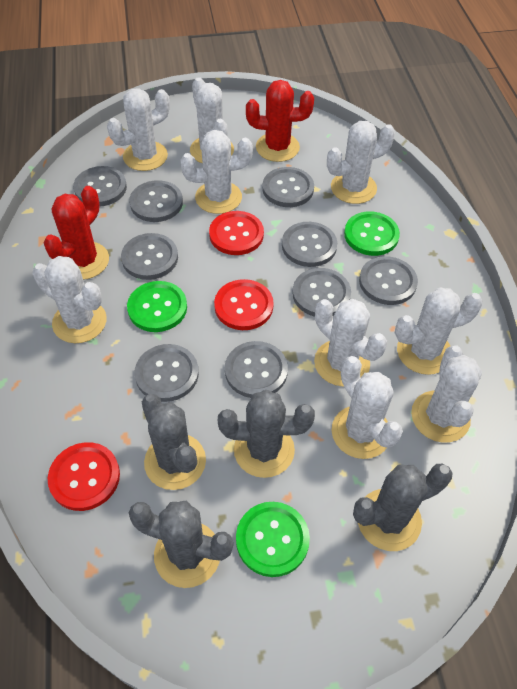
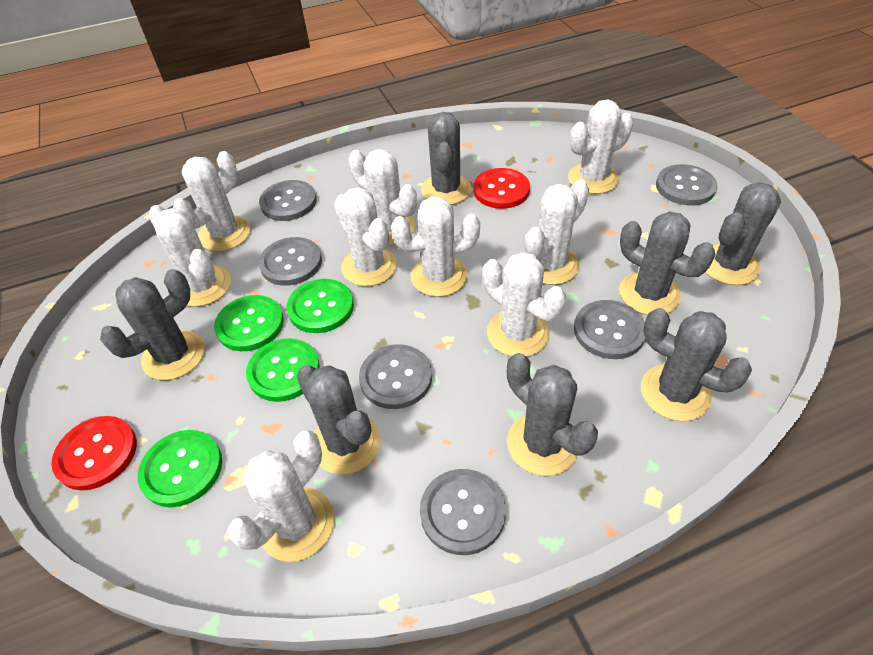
green button: [127,281,187,332] [236,502,310,577] [344,211,400,256] = 3 -> [138,430,222,507] [214,295,284,351] [246,338,320,402] [287,279,354,333] = 4
grey button: [73,166,127,207] [121,233,178,280] [129,180,183,222] [134,344,199,402] [225,341,288,398] [263,167,314,207] [282,222,337,267] [293,268,351,317] [359,256,418,305] = 9 -> [259,180,317,221] [259,237,322,286] [359,344,432,409] [420,469,506,555] [574,300,645,359] [656,164,717,205] = 6
grey cactus: [129,501,233,588] [142,394,206,490] [218,390,315,478] [353,464,452,551] = 4 -> [100,269,205,380] [296,365,381,475] [421,112,471,205] [507,353,598,476] [619,211,716,315] [641,308,752,421] [705,182,781,285] = 7
red button: [48,442,120,511] [209,211,264,255] [214,279,274,330] = 3 -> [51,416,137,490] [473,168,530,209] = 2
red cactus: [44,186,109,280] [246,80,314,162] = 2 -> none = 0

